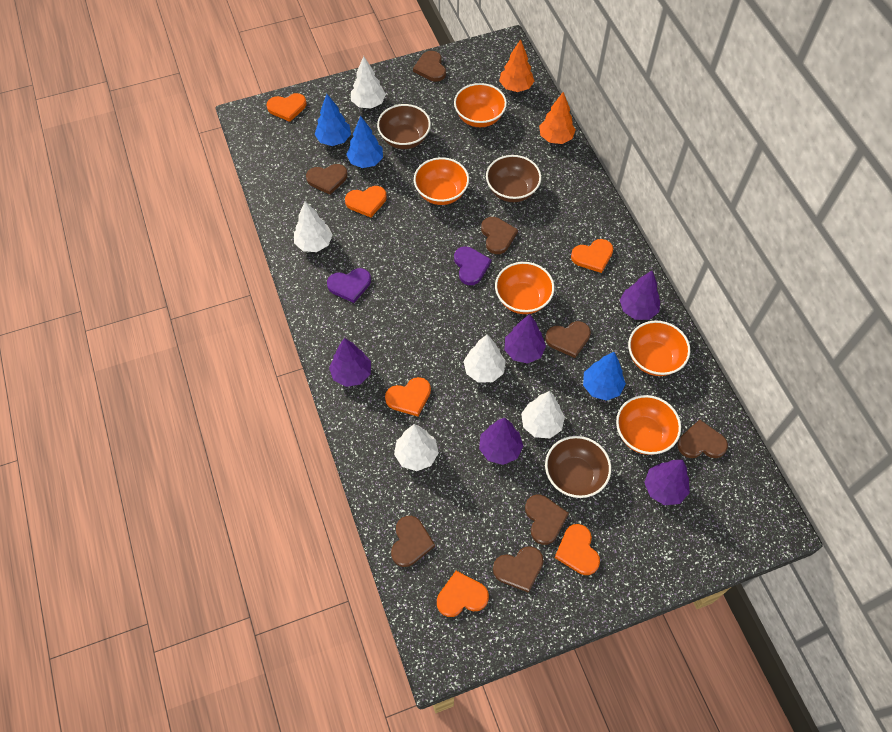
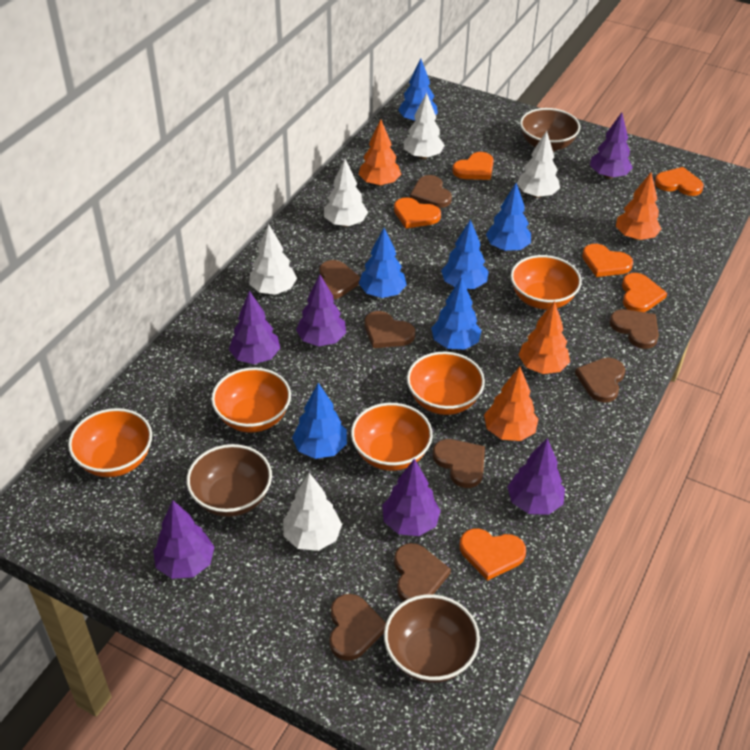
blue tree: [315,94,351,146] [346,116,383,168] [583,352,626,401] = 3 -> [292,383,347,459] [358,228,407,298] [398,58,438,122] [431,277,482,350] [441,219,489,289] [486,183,531,251] = 6
orange tree: [499,39,534,92] [539,92,576,144] = 2 -> [358,119,401,186] [484,366,538,441] [518,301,570,374] [616,172,661,240] = 4
purple heart: [327,268,371,303] [454,246,492,285] = 2 -> none = 0
purple tree: [329,338,371,387] [479,418,523,465] [505,314,546,364] [620,271,660,320] [644,460,690,505] = 5 -> [153,500,214,579] [229,291,280,364] [296,274,346,346] [382,458,441,536] [507,438,565,515] [590,112,633,179] = 6

